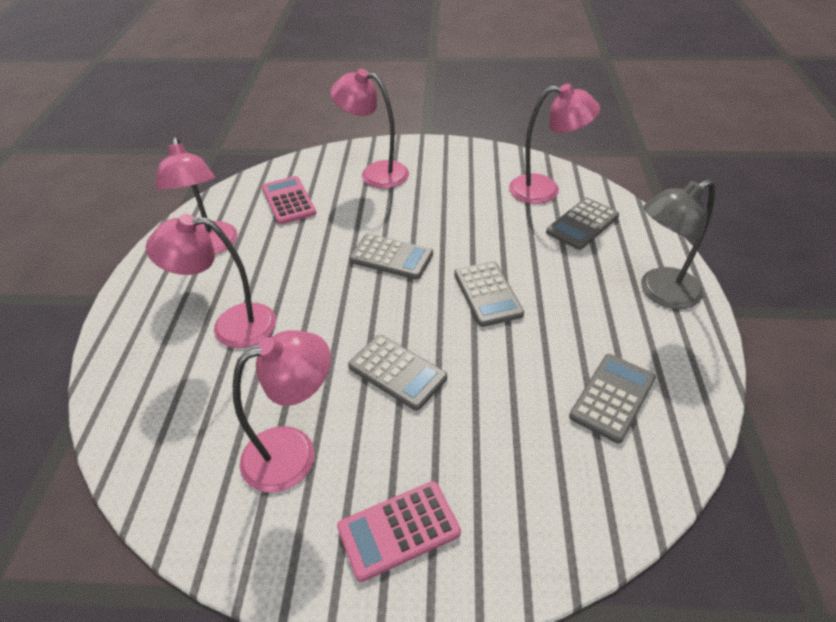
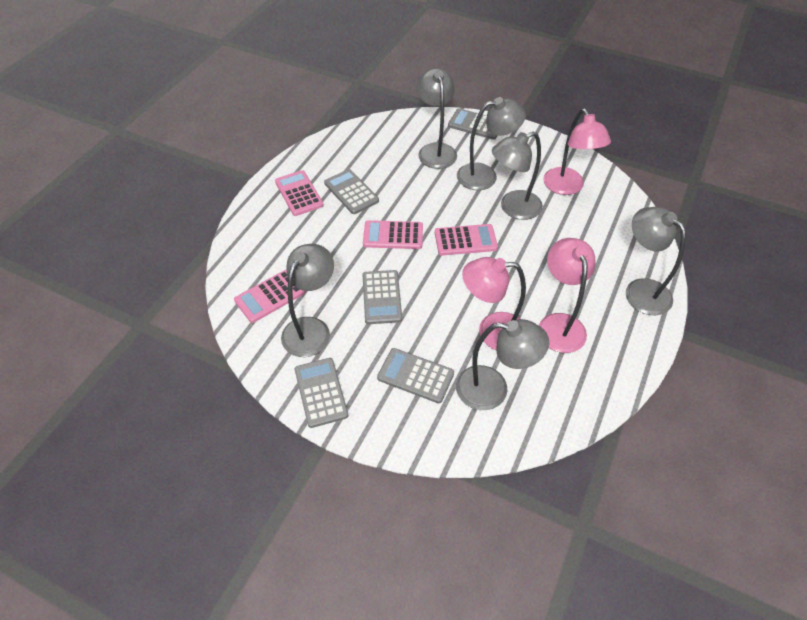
grey lamp: [641,179,715,309] = 1 -> [281,244,334,357] [416,68,457,169] [456,319,549,410] [457,97,526,190] [492,131,543,220] [626,207,686,315] = 6
pink calculator: [262,176,316,225] [337,481,461,582] = 2 -> [234,270,306,323] [275,170,324,216] [363,220,423,249] [435,224,498,256] = 4
pink lamp: [146,214,276,348] [156,137,237,254] [233,330,331,493] [330,69,409,189] [509,84,600,204] = 5 -> [462,257,526,350] [539,238,596,353] [543,108,611,195] = 3

